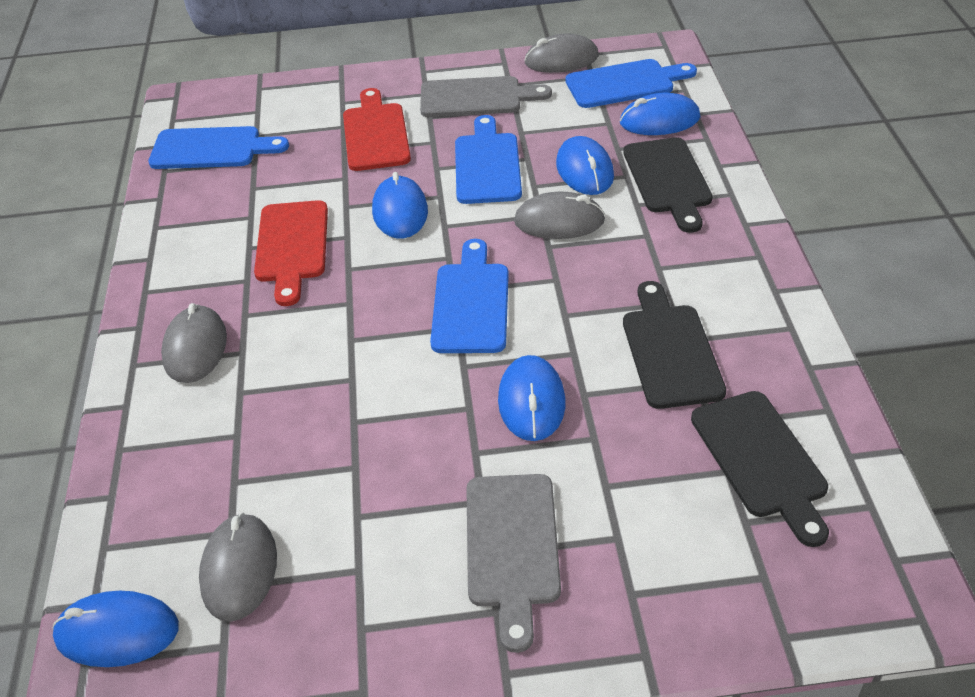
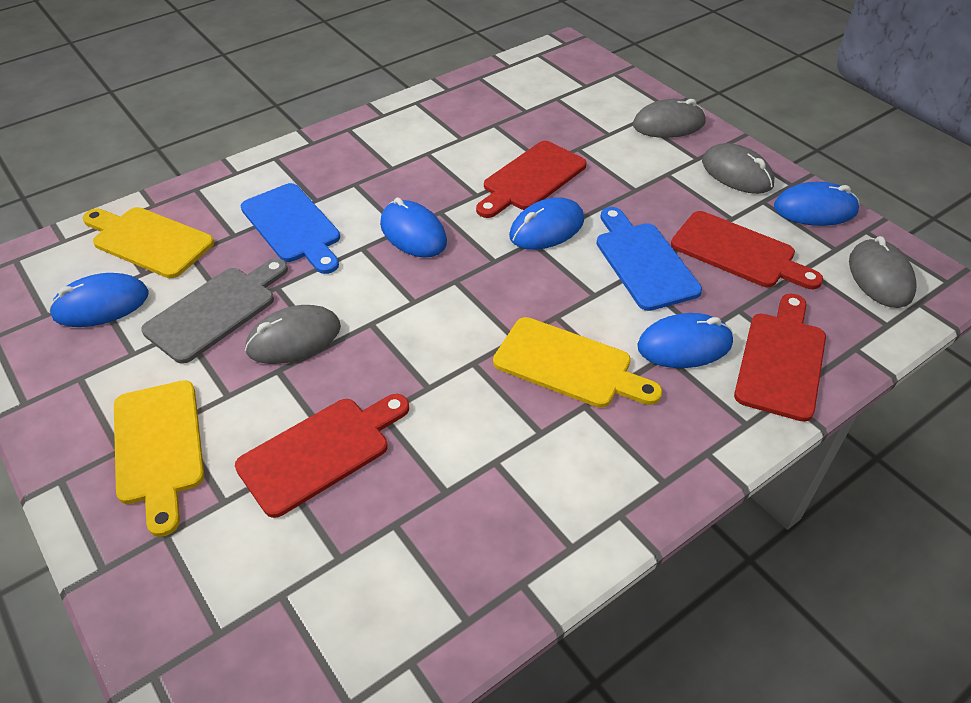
black cutting board: [623,137,713,233] [623,281,726,409] [691,391,829,547] = 3 -> none = 0
blue cutting board: [148,126,289,169] [430,239,509,353] [455,115,522,204] [565,59,697,108] = 4 -> [241,183,340,274] [596,207,702,311] = 2
grey cutting board: [420,76,552,117] [466,474,561,653] = 2 -> [141,258,288,364] = 1
red cutting board: [254,200,328,306] [343,88,411,171] = 2 -> [235,394,409,518] [476,141,587,218] [671,211,823,289] [734,293,826,422] = 4
yellow cutting board: none = 0 -> [83,207,214,278] [114,380,204,537] [493,317,662,408] = 3

